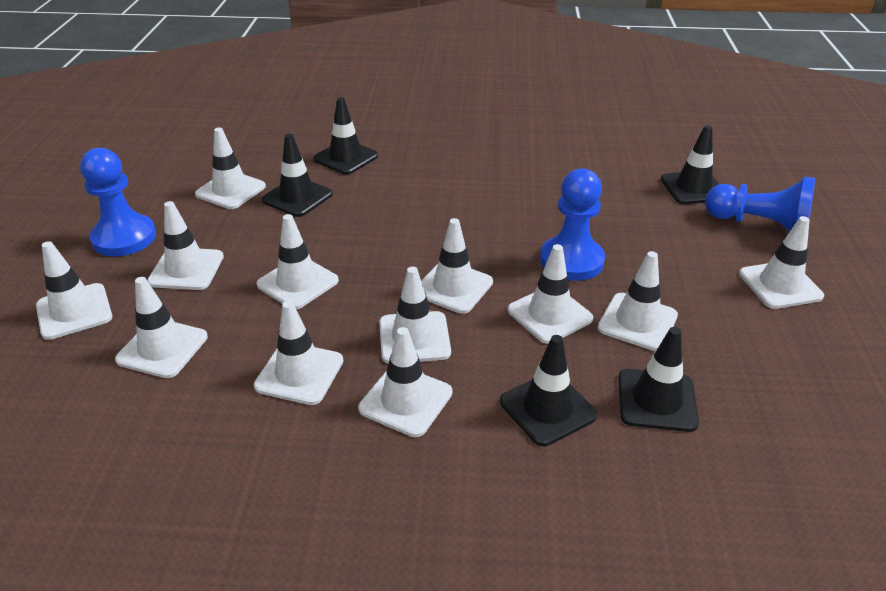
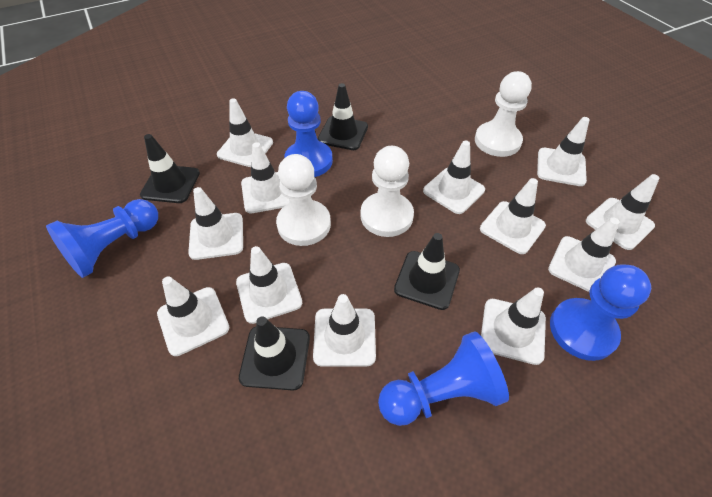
black traffic cone: [262,134,333,217] [313,97,378,175] [500,335,598,446] [618,327,699,432] [661,125,720,204] = 5 -> [140,134,200,203] [239,316,310,391] [318,83,368,150] [394,233,460,310] = 4
blue pawn: [80,148,156,256] [540,168,605,281] [705,177,815,232] = 3 -> [46,199,158,278] [284,91,333,177] [378,332,509,426] [550,264,651,361] = 4
white pawn: none = 0 -> [276,154,331,246] [361,146,414,237] [475,71,532,157] = 3

